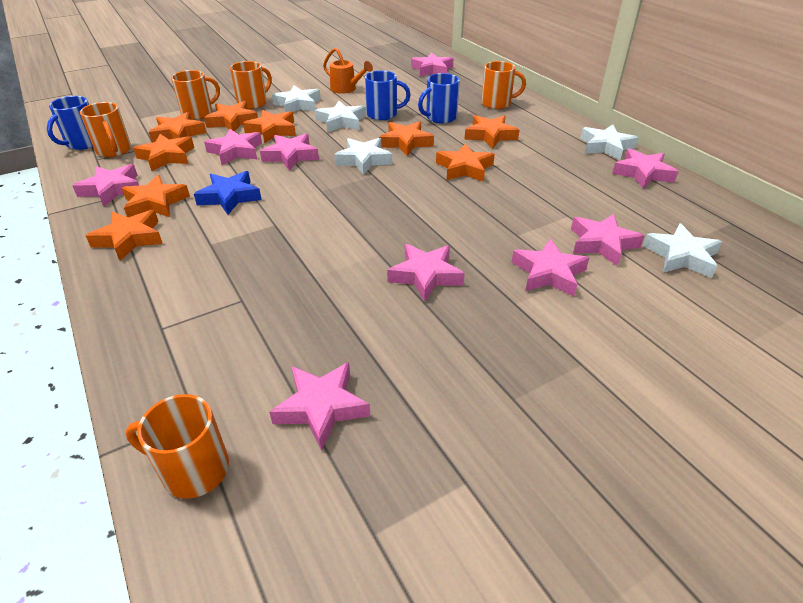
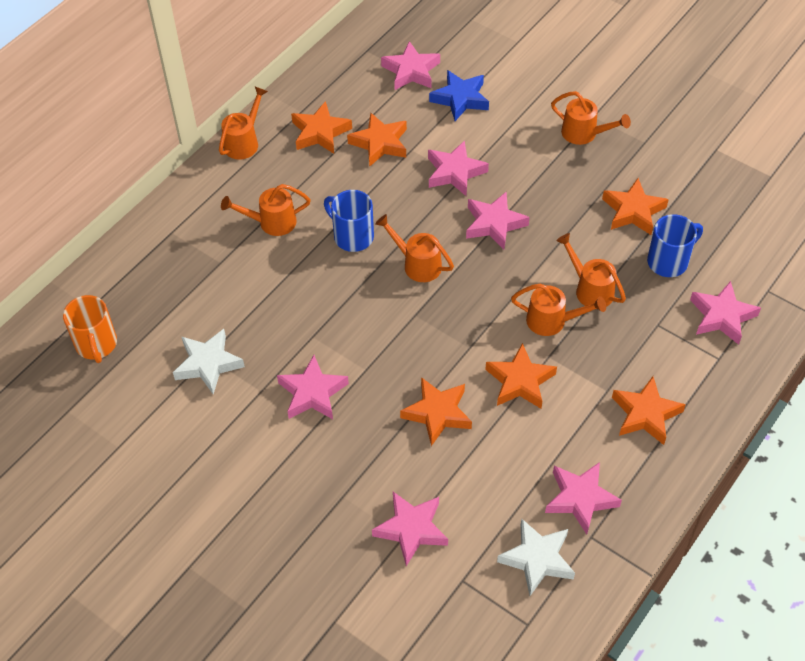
blue mug: [47,96,93,150] [365,70,411,120] [418,73,460,124] = 3 -> [324,190,374,252] [647,214,703,277] = 2
orange mug: [80,102,131,157] [125,394,229,499] [171,70,220,120] [230,61,272,109] [481,61,526,109] = 5 -> [63,295,117,363] = 1
orange star: [86,210,163,261] [122,175,190,217] [133,134,194,171] [149,112,207,142] [204,101,258,132] [243,110,296,143] [379,121,434,156] [436,143,495,182] [464,115,519,148] = 9 -> [291,101,352,154] [347,112,407,167] [400,377,472,446] [485,343,557,409] [602,178,669,235] [612,376,686,445] = 6
orange watering can: [323,48,373,94] = 1 -> [219,87,268,160] [221,184,311,236] [375,214,454,282] [511,284,606,336] [551,91,631,145] [556,233,626,307] = 6
pink star: [72,164,139,206] [204,129,262,165] [260,134,319,170] [269,362,370,451] [387,244,465,302] [411,53,454,76] [512,239,589,296] [571,214,644,266] [612,148,679,188] = 9 -> [277,355,349,419] [372,492,448,566] [381,41,440,90] [428,140,489,196] [466,192,530,249] [545,462,622,534] [690,281,761,345] = 7
white star: [272,86,321,112] [315,101,366,132] [334,138,393,175] [580,125,638,160] [643,223,722,278] = 5 -> [173,329,245,394] [497,518,575,596] = 2

